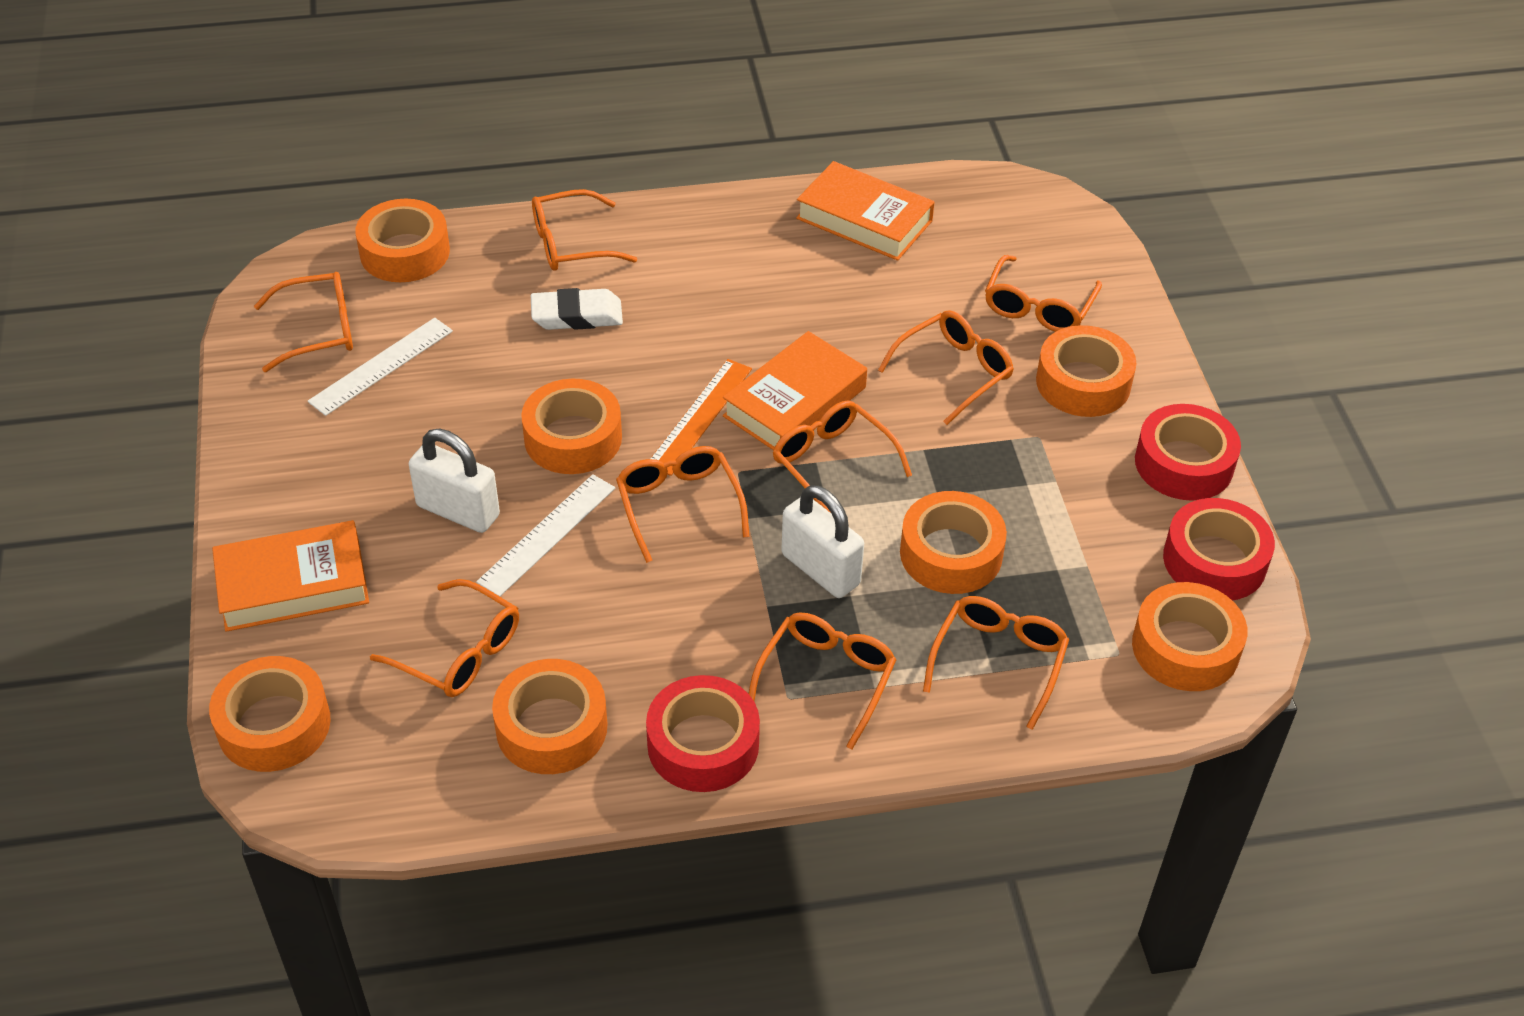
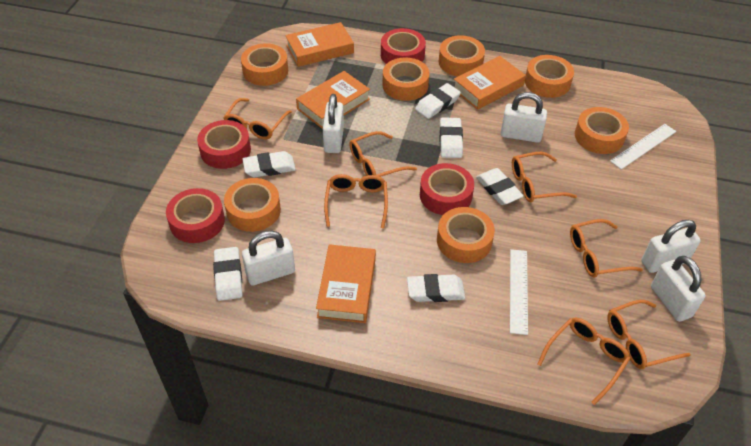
orange book: [212,520,369,632] [723,331,867,450] [796,161,935,261] = 3 -> [285,22,354,67] [296,71,370,129] [316,244,376,323] [454,56,526,110] = 4
orange glasses: [254,272,353,372] [370,579,519,697] [532,189,637,271] [616,446,749,563] [749,613,896,750] [773,400,912,513] [878,310,1014,425] [923,596,1069,730] [985,255,1102,332] = 9 -> [223,98,292,139] [324,174,388,228] [349,131,417,177] [512,152,577,202] [537,317,630,405] [570,219,643,278] [607,300,691,369] = 7
orange ruler: [650,359,752,476] = 1 -> none = 0
red tape: [646,675,760,792] [1135,404,1241,501] [1163,498,1275,600] = 3 -> [166,188,225,243] [197,120,251,169] [381,28,426,64] [420,163,474,215] = 4
white eraser: [531,288,623,330] = 1 -> [213,247,242,301] [242,151,296,178] [407,274,465,302] [415,83,461,119] [440,117,463,158] [476,168,523,205] = 6
white padlock: [409,429,500,533] [781,485,864,598] = 2 -> [242,230,295,285] [323,94,344,153] [501,92,547,143] [641,220,701,273] [651,256,706,322] = 5

